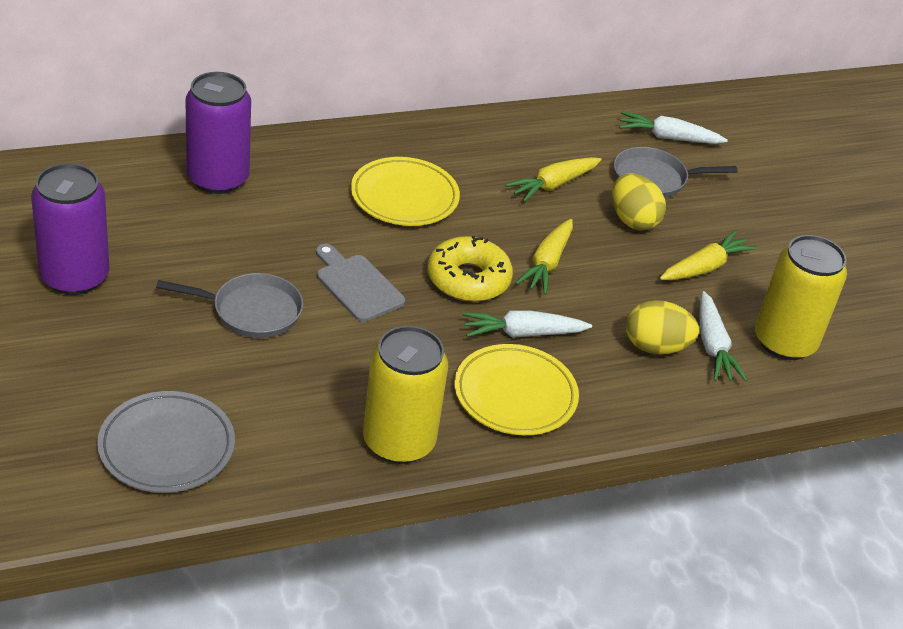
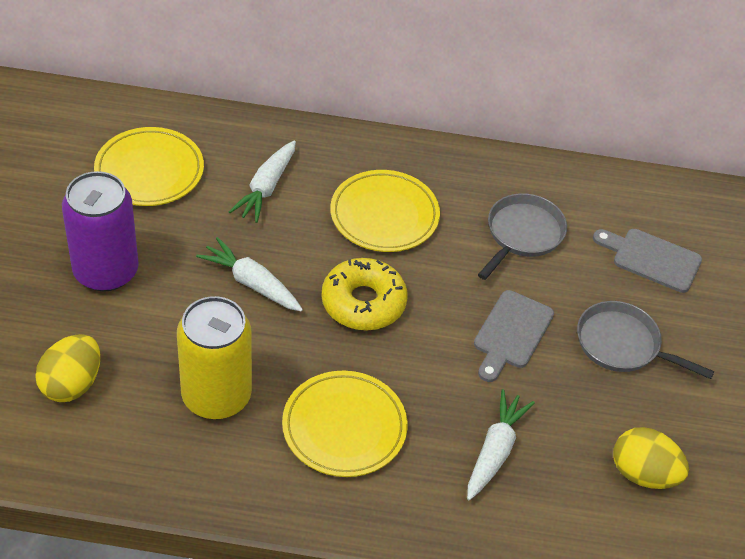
grey cutting board: [316,244,405,322] = 1 -> [474,290,554,382] [593,229,702,293] = 2
grey plate: [97,391,235,493] = 1 -> none = 0
purple can: [31,163,109,295] [186,72,251,194] = 2 -> [62,171,139,291] = 1
yellow can: [363,326,448,464] [755,235,847,360] = 2 -> [177,296,252,419] = 1
yellow carrot: [505,157,602,202] [515,219,573,295] [660,231,757,280] = 3 -> none = 0
yellow plate: [351,157,460,226] [454,344,579,435] = 2 -> [94,127,204,206] [282,371,408,477] [330,170,440,252] = 3

